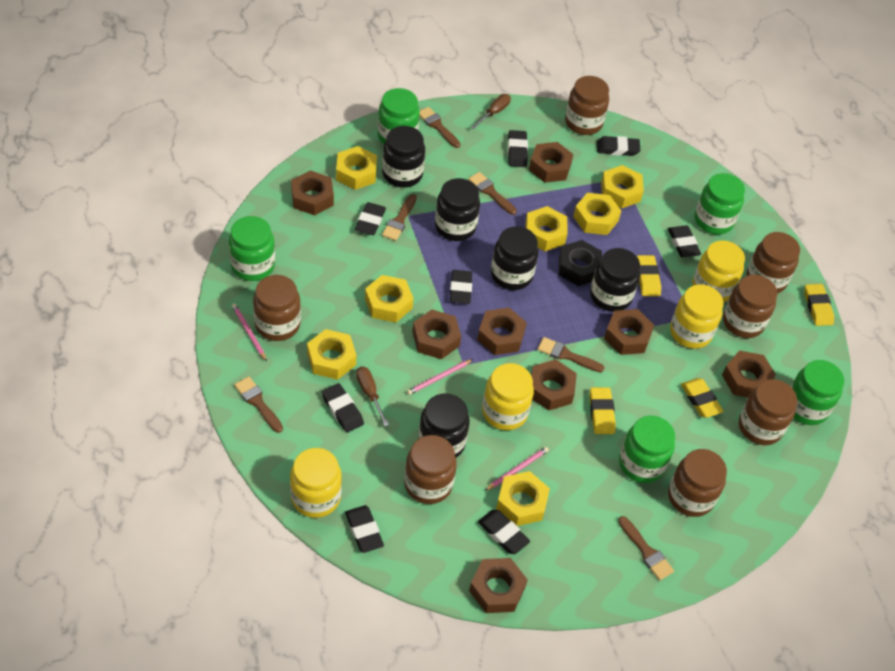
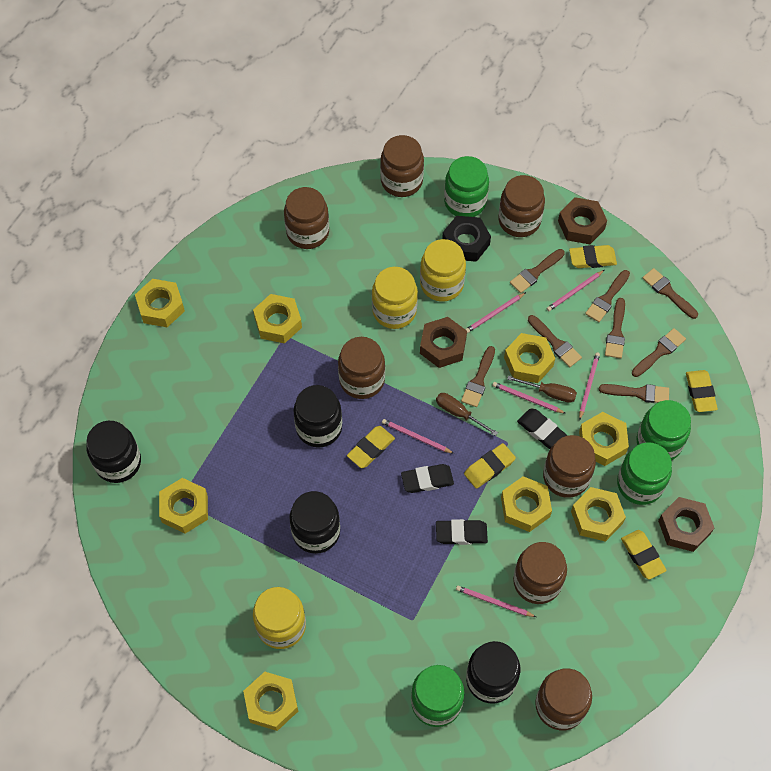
black eraser: [322,383,364,433] [345,505,384,553] [355,202,386,235] [450,270,472,304] [478,509,530,554] [508,130,528,167] [597,136,641,156] [668,225,701,257] = 8 -> [401,464,454,493] [436,519,488,545] [517,409,568,449] = 3
black jar: [382,126,425,188] [418,393,470,458] [435,178,480,241] [491,226,539,290] [590,248,640,312] = 5 -> [86,421,141,483] [289,491,340,554] [293,385,342,448] [466,641,520,704] = 4
brown brush: [234,376,283,433] [382,194,417,241] [419,107,461,148] [468,172,517,215] [537,337,604,372] [618,516,674,580] = 6 -> [461,346,495,407] [510,249,565,293] [528,315,582,367] [585,270,630,322] [599,384,669,403] [605,298,625,359] [632,328,686,377] [643,268,698,319] = 8
brown nut: [291,170,334,216] [412,310,461,359] [469,558,528,613] [477,308,527,355] [529,142,573,183] [531,359,577,410] [604,309,655,355] [722,350,776,398] = 8 -> [420,317,467,368] [558,197,607,244] [658,497,714,552] = 3
green jar: [229,216,275,281] [378,88,420,144] [619,416,675,483] [695,173,745,234] [791,360,844,425] = 5 -> [411,665,464,727] [444,156,489,217] [617,442,672,505] [636,400,691,460] = 4
pink pencil: [232,304,267,361] [407,359,473,395] [485,447,549,491] = 3 -> [382,419,454,454] [456,586,536,617] [465,292,526,333] [492,382,566,414] [547,270,604,311] [579,352,600,421] = 6
yellow eraser: [589,387,616,434] [637,255,661,296] [681,378,724,418] [804,284,834,326] = 4 -> [347,426,395,468] [464,443,516,489] [569,245,617,268] [621,530,667,579] [686,370,718,412] = 5
yellow jar: [290,448,342,518] [482,363,534,430] [670,284,724,349] [693,240,745,302] = 4 -> [253,587,306,649] [372,267,418,329] [420,239,466,301] = 3
yellow nut: [307,329,357,380] [336,146,377,190] [365,275,414,323] [496,471,550,526] [525,206,567,251] [573,193,621,235] [601,165,644,208] = 7 -> [135,279,185,327] [159,478,208,534] [243,672,298,731] [253,294,302,344] [501,476,552,532] [504,333,555,383] [571,487,626,542] [579,412,629,466] = 8

